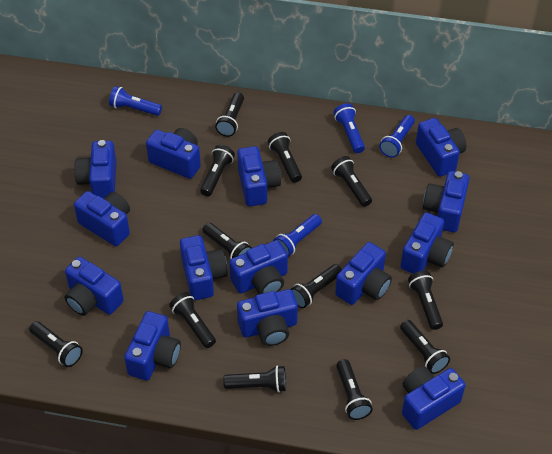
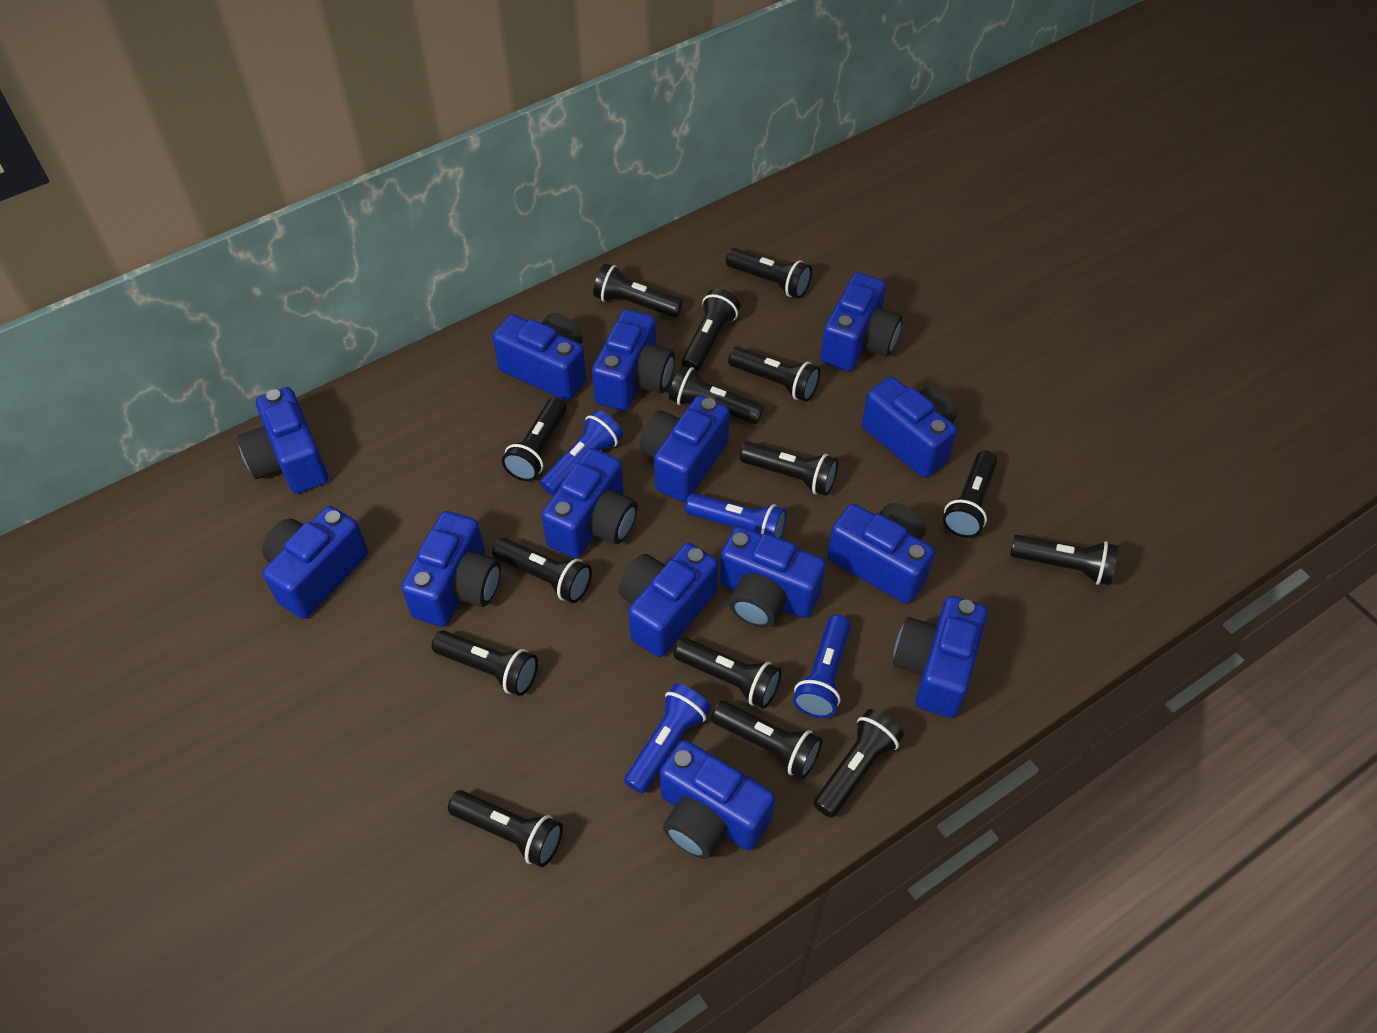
black flashlight: [29,321,83,367] [169,292,216,348] [200,145,235,196] [202,223,252,260] [215,92,244,137] [223,365,286,393] [268,132,302,183] [291,264,342,308] [331,156,372,207] [336,359,373,420] [400,320,450,374] [408,271,443,330] = 12 -> [432,630,538,696] [448,790,563,867] [492,538,592,603] [502,397,567,481] [593,263,683,317] [669,365,764,424] [674,637,782,709] [681,288,740,372] [711,701,822,779] [726,248,812,298] [728,347,820,402] [739,441,838,496] [814,709,904,818] [943,450,998,538] [1010,535,1118,585] = 15

